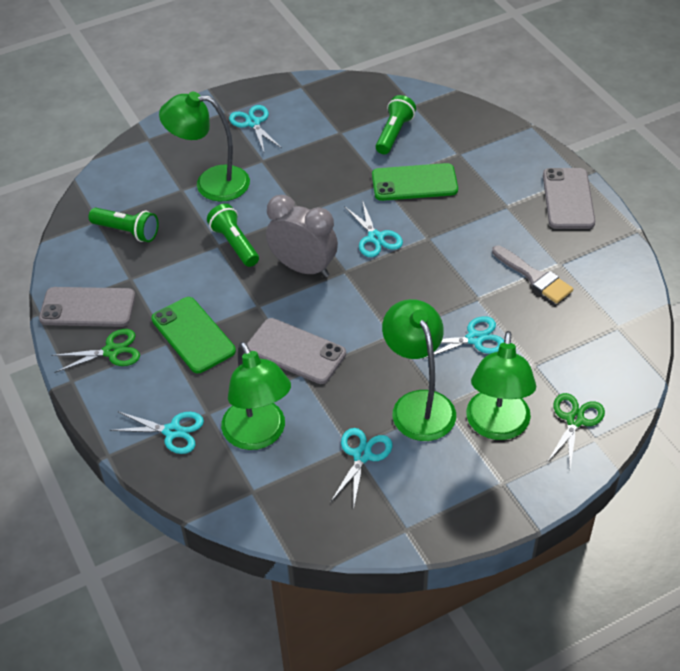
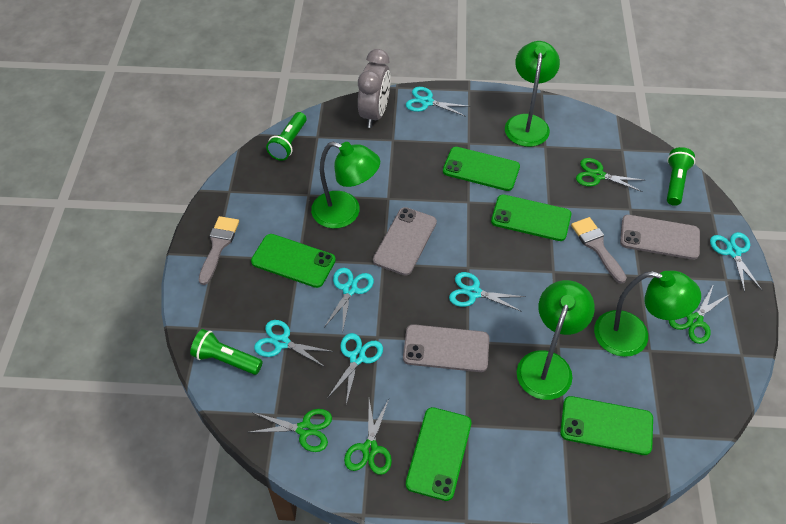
green phone: [151,297,236,373] [372,163,458,201] = 2 -> [251,234,336,288] [406,407,471,501] [443,147,520,191] [491,194,571,241] [560,396,653,455] = 5
green scissors: [51,329,140,373] [547,393,605,468] = 2 -> [250,409,332,452] [344,399,392,475] [576,158,643,192] [669,284,730,344] = 4
grey brush: [492,245,573,303] = 1 -> [199,216,239,285] [571,217,627,284] = 2
turquoise scissors: [110,411,204,454] [229,105,281,152] [330,428,392,506] [344,200,403,257] [422,316,504,360] = 5 -> [254,320,334,367] [325,268,374,329] [327,333,383,405] [406,87,470,117] [449,272,526,312] [710,232,762,293] = 6

